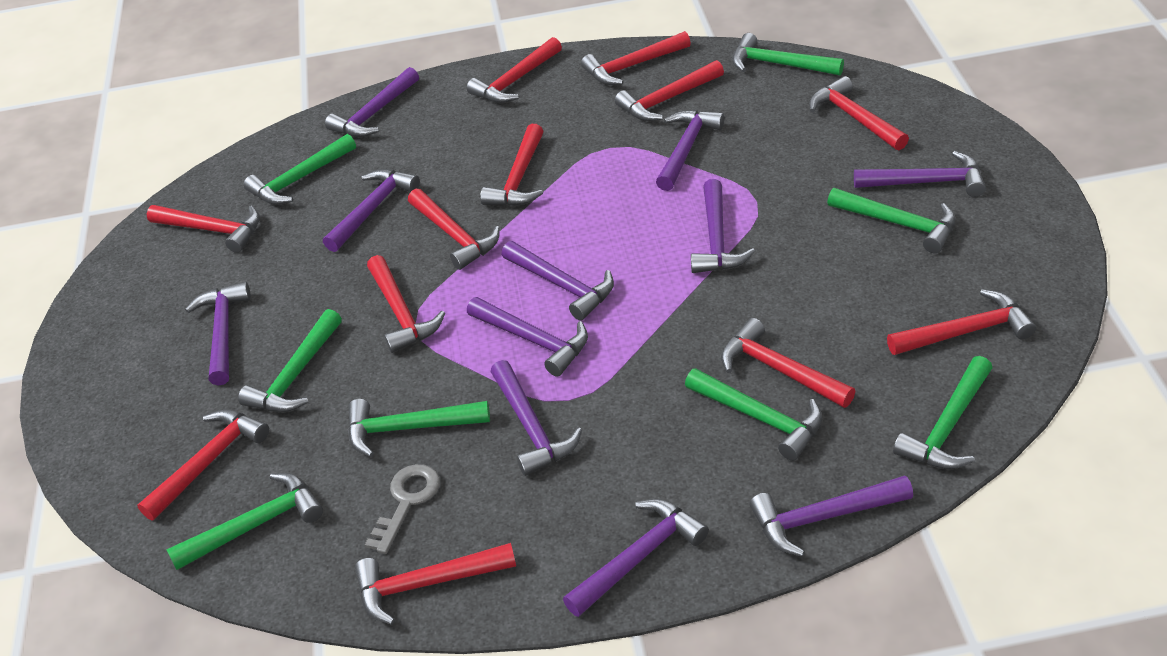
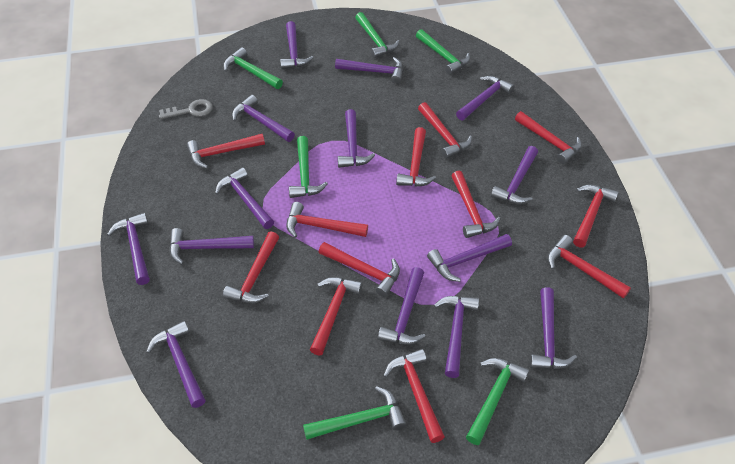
green hammer: [166,473,323,570] [238,309,342,412] [244,134,356,205] [348,399,490,457] [685,368,823,461] [732,33,844,76] [827,188,956,253] [893,356,993,469] = 8 -> [223,47,283,89] [289,136,328,198] [303,386,407,440] [355,12,400,58] [416,29,470,75] [466,358,530,445] = 6
purple hammer: [185,281,251,386] [323,169,420,252] [325,67,419,137] [467,297,588,377] [491,360,582,476] [502,241,614,321] [563,499,709,617] [656,110,725,191] [691,179,755,273] [750,475,913,557] [854,151,986,197] = 11 -> [107,212,150,285] [146,321,206,408] [169,228,254,265] [215,167,274,229] [232,95,295,142] [280,21,314,69] [335,57,403,84] [338,109,375,168] [378,267,425,345] [427,234,512,282] [434,296,479,378] [456,76,515,121] [491,146,538,204] [529,287,577,369] = 14

